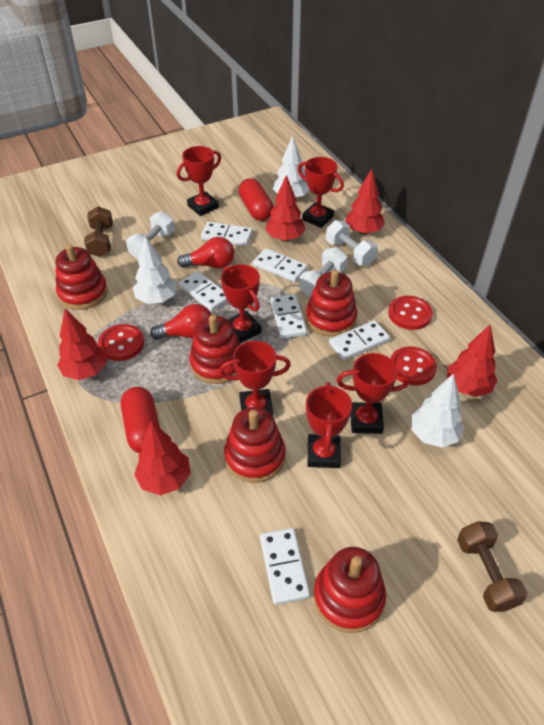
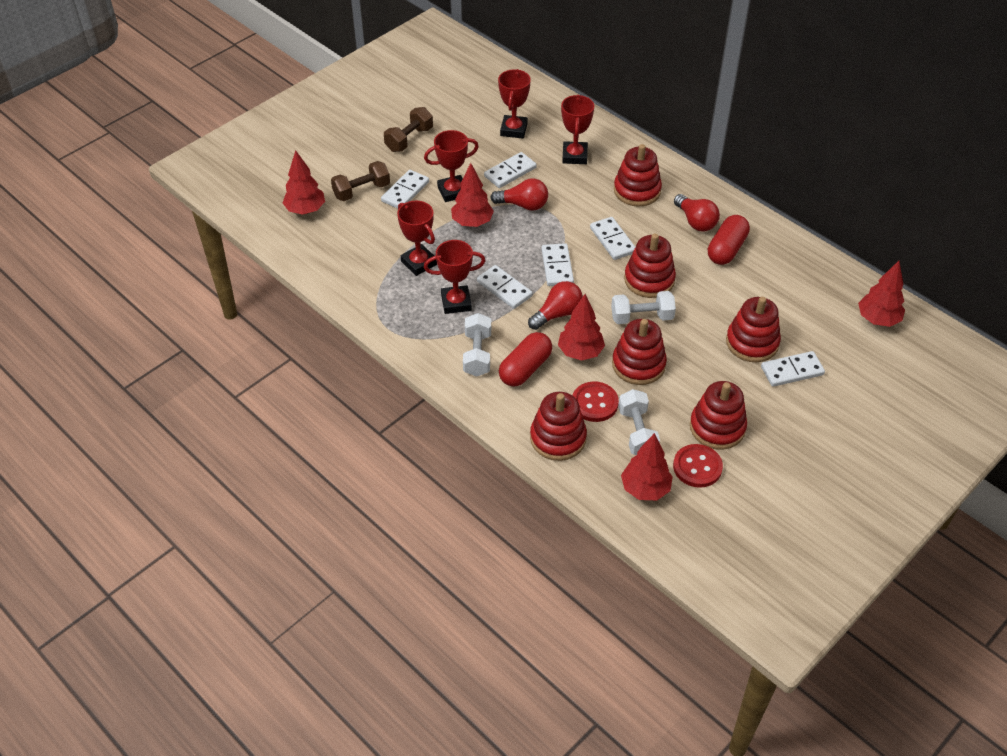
red button: [98,324,144,361] [388,296,433,330] [390,347,437,385] = 3 -> [572,382,619,422] [673,444,723,488] = 2
red light bulb: [150,304,212,340] [177,237,234,269] = 2 -> [490,178,548,211] [528,281,583,330] [674,194,720,232] = 3
red stacking toy: [55,244,108,310] [189,315,240,384] [224,407,286,483] [306,270,357,337] [313,547,386,633] = 5 -> [530,392,587,461] [612,319,667,385] [614,144,662,207] [624,234,676,298] [690,381,747,450] [726,297,781,362] = 6
red trophy: [177,146,221,216] [219,341,291,416] [221,264,262,343] [298,157,344,228] [306,382,352,468] [336,353,410,434] = 6 -> [397,201,437,276] [424,130,479,202] [424,240,485,314] [498,69,531,139] [561,94,594,164] = 5
white tree: [133,236,177,304] [273,135,310,197] [411,374,464,448] = 3 -> none = 0

